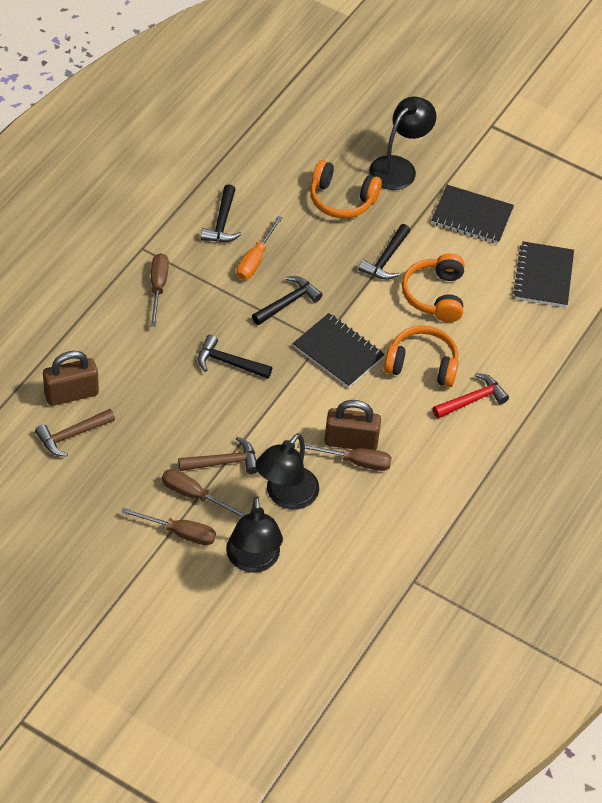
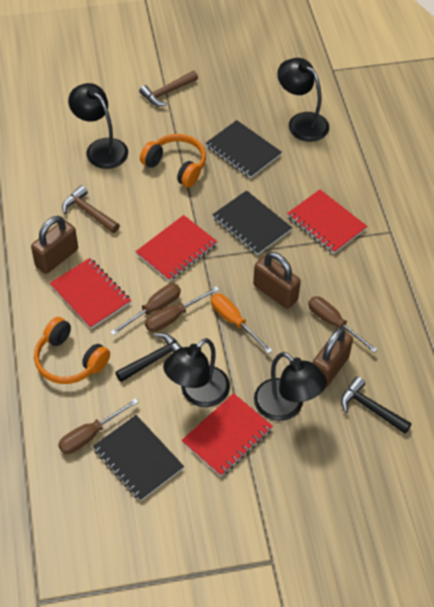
black hammer: [198,335,272,379] [201,184,242,242] [252,276,323,325] [358,224,410,280] = 4 -> [115,333,182,382] [341,377,412,434] = 2
black lamp: [226,496,283,573] [255,433,319,510] [369,97,437,190] = 3 -> [68,83,128,169] [163,338,230,407] [254,352,327,421] [277,58,329,142] = 4
brown padlock: [43,351,99,406] [324,400,381,450] = 2 -> [31,216,78,274] [253,252,301,309] [313,328,353,388] = 3
orange headphones: [310,160,382,218] [384,325,459,387] [402,253,464,322] = 3 -> [34,317,110,384] [140,134,206,188] = 2
red hammer: [433,373,509,418] = 1 -> none = 0
red notebook: none = 0 -> [50,258,131,329] [136,215,217,282] [181,393,273,477] [287,189,367,254] = 4

